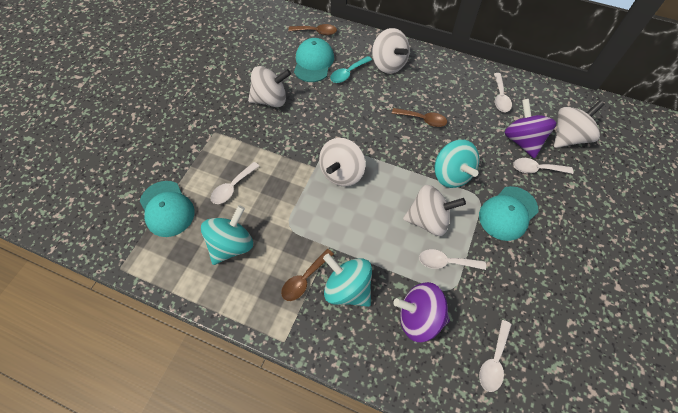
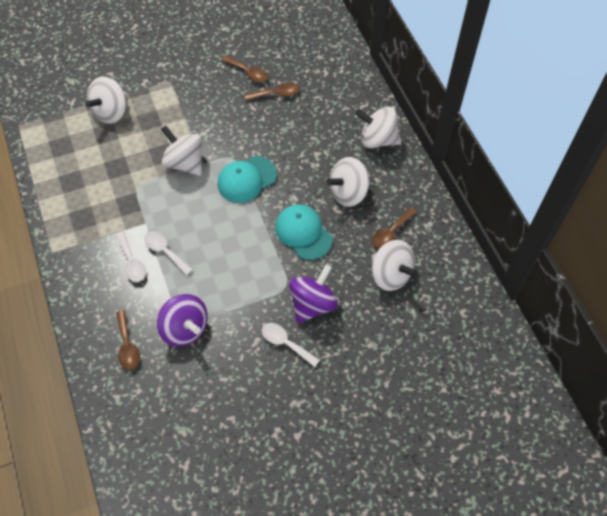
brown spoon: [281,249,334,301] [288,24,337,35] [392,108,447,127] = 3 -> [116,310,140,370] [221,56,268,82] [244,82,300,100] [372,207,417,249] = 4
turquoise cap: [140,181,195,237] [294,38,334,82] [479,186,538,241] = 3 -> [217,156,277,203] [275,204,333,260] = 2
turquoise spinning top: [201,205,253,265] [323,253,372,307] [434,140,479,188] = 3 -> none = 0
turquoise spoon: [330,56,372,83] = 1 -> none = 0
white spoon: [210,162,259,204] [419,249,486,270] [479,320,512,392] [494,73,512,112] [513,158,573,174] = 5 -> [115,231,146,282] [144,231,193,275] [262,323,320,367] = 3

